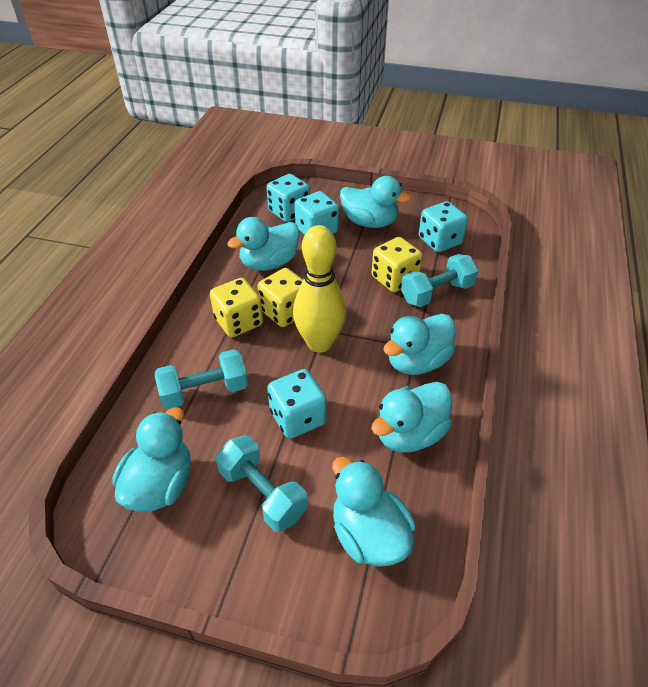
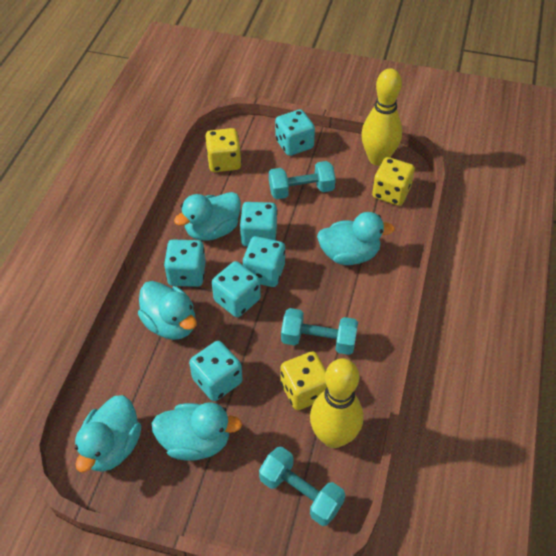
turquoise dice: [267,174,310,222] [267,369,327,439] [295,191,339,235] [419,201,468,252] = 4 -> [164,240,206,287] [189,341,243,401] [212,261,261,317] [240,202,278,247] [243,236,285,287] [275,109,315,156] = 6
turquoise duck: [113,408,191,512] [227,217,300,271] [332,457,416,567] [340,176,411,228] [371,382,452,453] [383,314,455,375] = 6 -> [75,395,141,472] [138,281,197,340] [152,402,242,461] [174,192,241,241] [317,212,395,265] = 5
yellow bowling pin: [293,225,346,353] = 1 -> [310,358,363,448] [361,68,402,166] = 2

